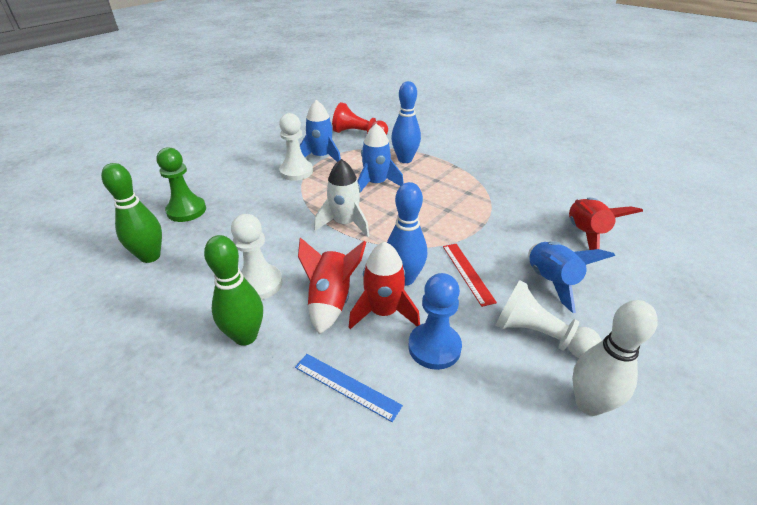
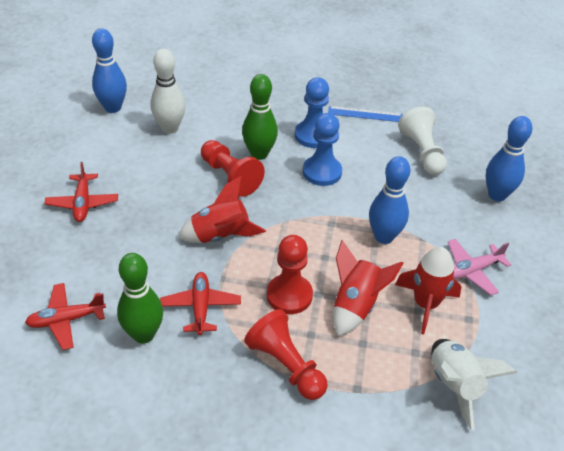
blue bowling pin: [387,182,427,286] [391,81,421,163] = 2 -> [92,28,127,113] [369,156,410,244] [486,116,532,202] = 3
blue pawn: [408,273,462,370] = 1 -> [295,77,329,148] [303,113,342,186] = 2
blue rocket: [300,100,341,162] [357,123,404,191] [528,241,615,313] = 3 -> none = 0
green pawn: [156,147,206,222] = 1 -> none = 0
pink plane: none = 0 -> [448,239,511,295] = 1
red pawn: [332,102,388,135] = 1 -> [201,140,265,197] [244,309,328,400] [267,235,313,314] = 3
red plane: none = 0 -> [25,283,106,350] [44,162,118,222] [160,272,241,335] = 3
red ruler: [443,244,497,307] = 1 -> none = 0
white pawn: [231,214,283,300] [279,113,313,181] [496,280,602,358] = 3 -> [398,107,447,175] = 1

